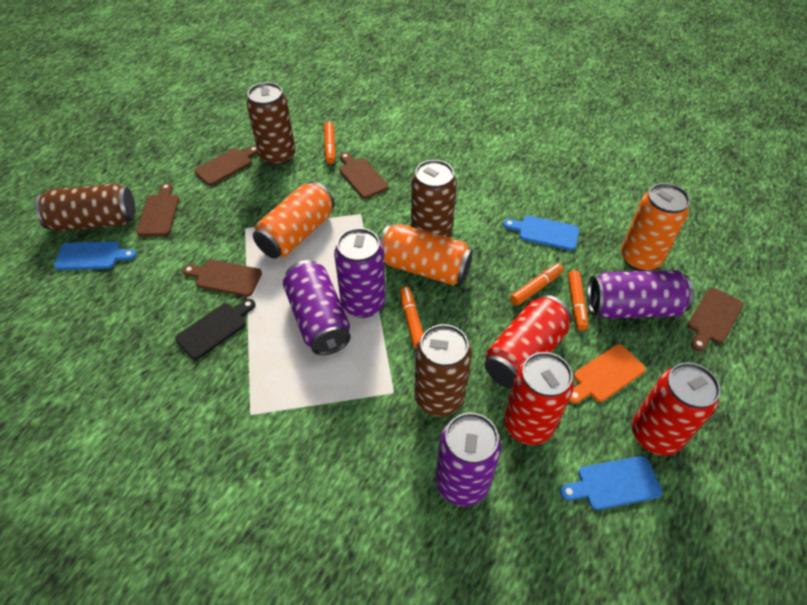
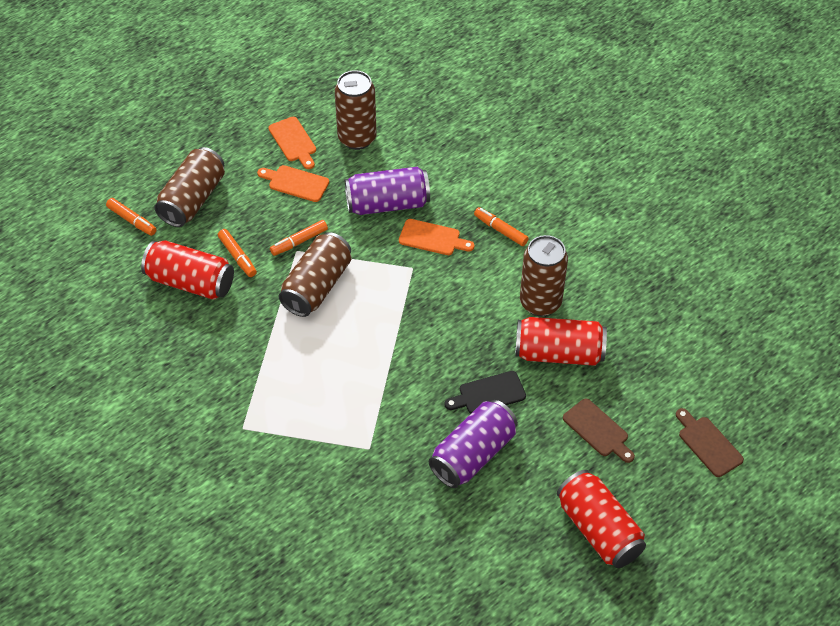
blue cutting board: [54,242,136,270] [503,215,579,250] [560,456,662,510] = 3 -> none = 0
brown cutting board: [136,183,179,236] [182,260,262,297] [194,145,258,186] [339,152,388,199] [687,287,744,351] = 5 -> [563,398,635,463] [676,408,744,477] = 2
orange can: [253,181,335,259] [380,224,473,285] [621,183,690,271] = 3 -> none = 0
orange cutting board: [569,344,645,404] = 1 -> [257,165,329,202] [268,117,316,169] [399,219,474,255] = 3
purple can: [283,260,351,355] [334,228,386,318] [436,413,502,506] [587,270,694,318] = 4 -> [345,167,430,215] [429,400,518,488] = 2

